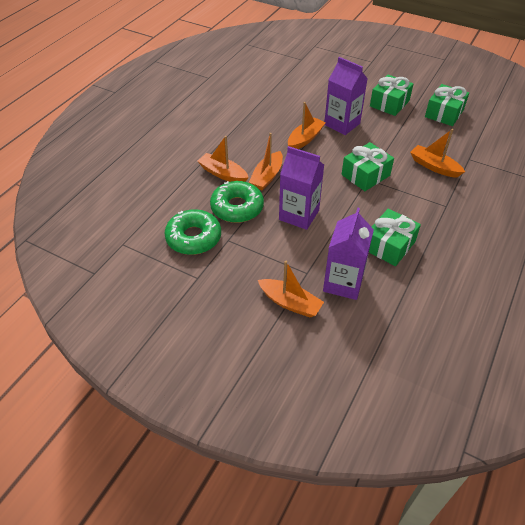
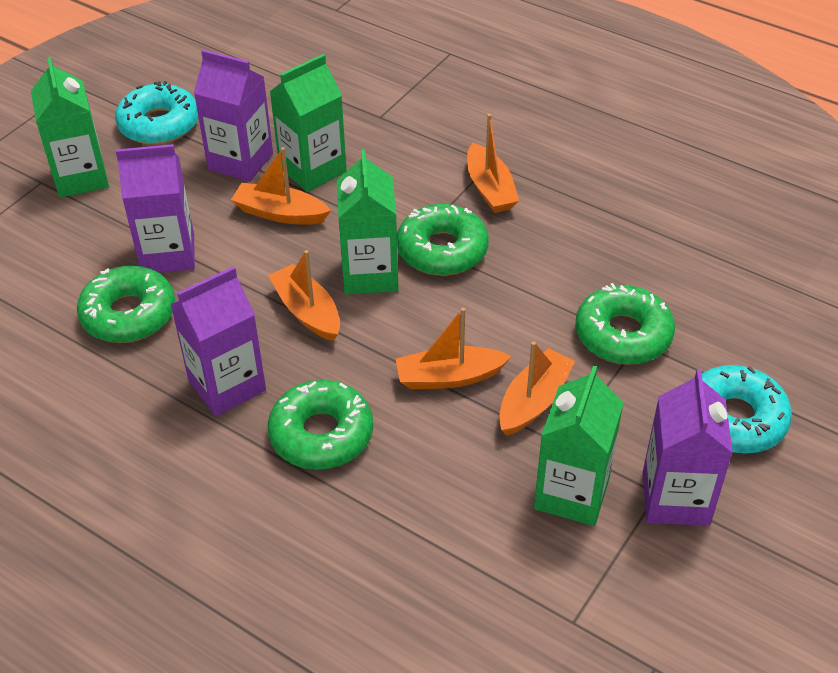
green carton: none = 0 -> [31,57,109,198] [270,54,347,192] [337,149,398,294] [534,365,623,526] = 4
green donut: [165,209,221,255] [210,181,264,223] = 2 -> [77,266,175,343] [268,380,373,470] [397,204,488,276] [575,283,675,365] = 4
green gift: [342,142,394,191] [369,208,421,266] [370,75,413,116] [425,84,469,126] = 4 -> none = 0
purple carton: [279,146,324,230] [323,208,374,300] [324,57,368,135] = 3 -> [116,144,195,273] [170,266,266,416] [194,50,273,182] [643,369,733,526] = 4
turquoise donut: none = 0 -> [115,81,198,145] [702,365,792,453] = 2

